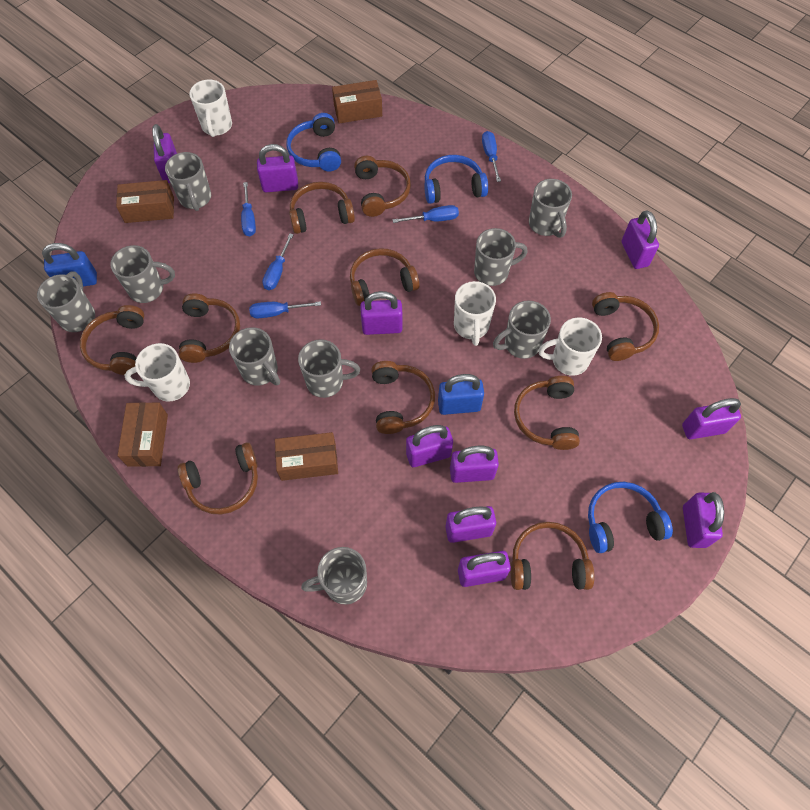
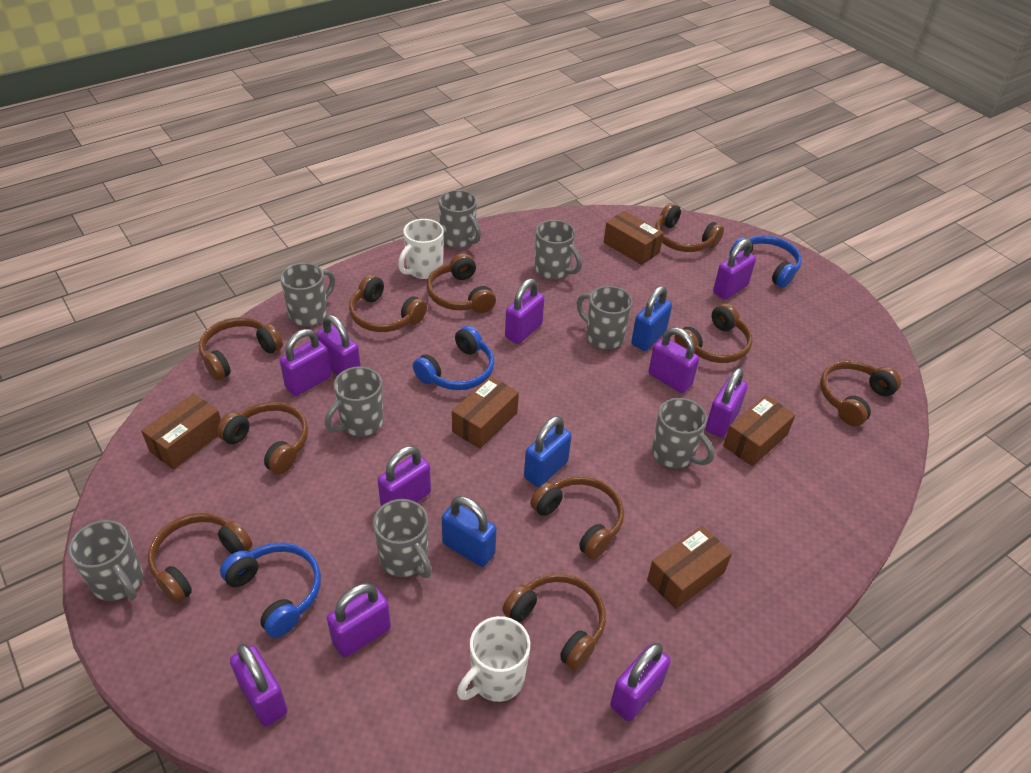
blue padlock: [42,243,97,286] [438,374,484,415] = 2 -> [442,496,497,567] [524,416,572,487] [631,286,672,351] = 3
blue screwdriver: [241,182,256,236] [249,301,321,318] [262,233,294,290] [392,205,459,223] [482,131,501,182] = 5 -> none = 0
brown box: [116,180,174,223] [117,402,168,467] [275,432,338,481] [332,80,382,123] = 4 -> [141,394,221,470] [452,376,519,449] [604,211,664,265] [647,526,732,609] [723,395,796,467] = 5
grey mug: [37,272,95,332] [110,245,175,303] [165,152,211,211] [229,327,280,386] [298,339,360,398] [301,547,367,605] [474,228,528,286] [493,301,551,359] [529,179,572,238] = 9 -> [68,520,143,601] [280,263,335,326] [325,367,384,437] [373,499,432,578] [438,190,481,248] [535,220,582,280] [576,286,632,350] [652,398,714,469] = 8
white mug: [125,343,190,402] [189,79,232,137] [454,281,496,346] [538,317,602,376] = 4 -> [398,219,444,279] [457,616,530,702] = 2

